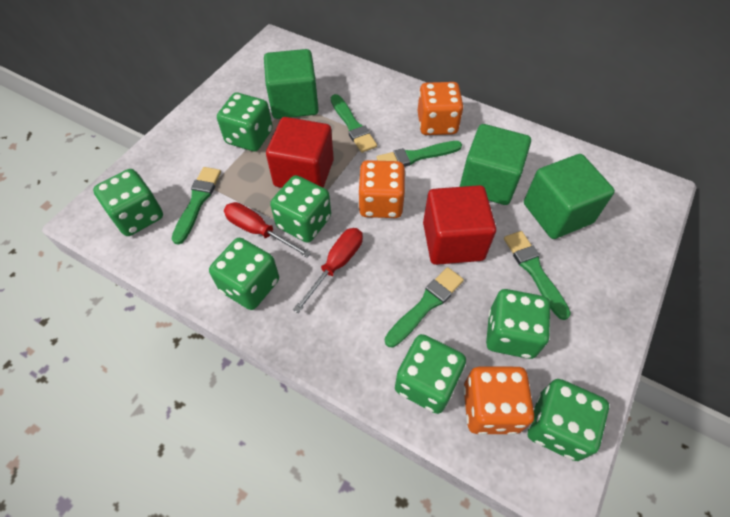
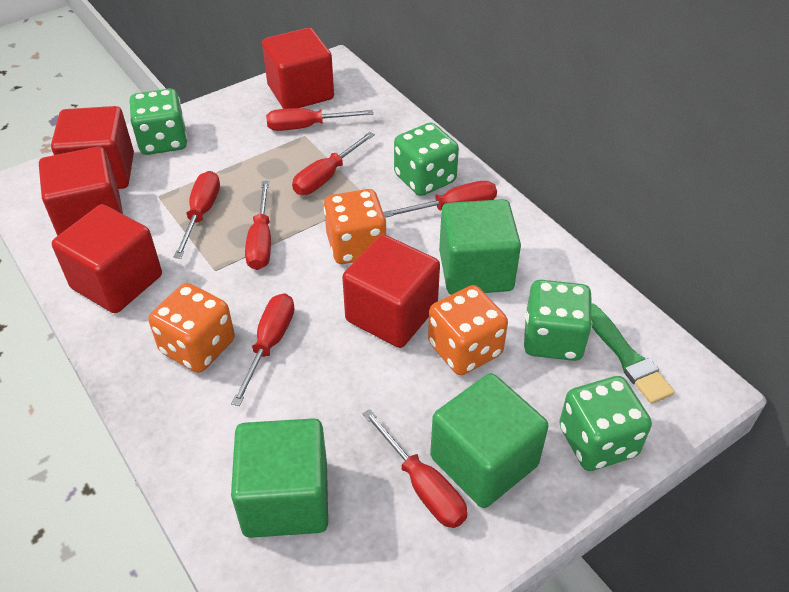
green brush: [172,167,221,245] [331,94,377,153] [377,141,462,167] [385,267,464,347] [504,231,571,320] = 5 -> [591,304,674,404] = 1
green dice: [93,169,163,236] [209,238,279,310] [217,93,273,151] [270,175,331,243] [395,334,466,414] [486,289,551,359] [528,379,609,461] = 7 -> [129,88,187,155] [394,122,459,196] [524,280,592,361] [559,376,652,471] = 4
red cube: [266,117,334,188] [423,185,496,265] = 2 -> [39,147,123,236] [51,106,134,189] [52,204,162,313] [262,28,334,109] [342,235,440,348] = 5
red screwdriver: [224,202,311,258] [293,228,363,313] = 2 -> [174,171,220,259] [231,293,294,406] [245,181,271,270] [266,108,374,131] [292,132,375,195] [363,409,467,528] [383,181,497,218] = 7

